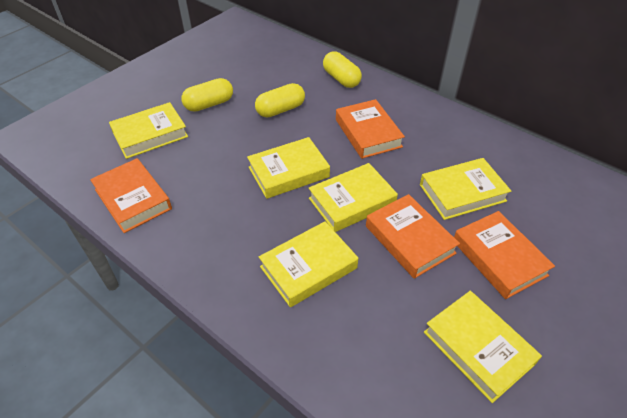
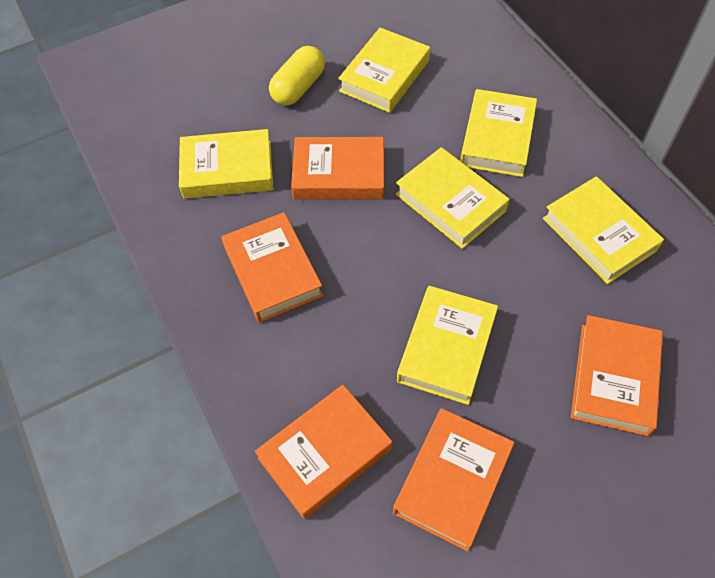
orange book: [90,158,172,233] [336,99,405,159] [366,194,460,279] [454,211,555,299] = 4 -> [221,212,323,323] [255,385,392,519] [291,137,384,199] [393,408,515,552] [571,315,663,436] = 5
yellow capsule: [181,78,233,112] [255,83,305,118] [323,51,362,88] = 3 -> [269,46,325,106] = 1

